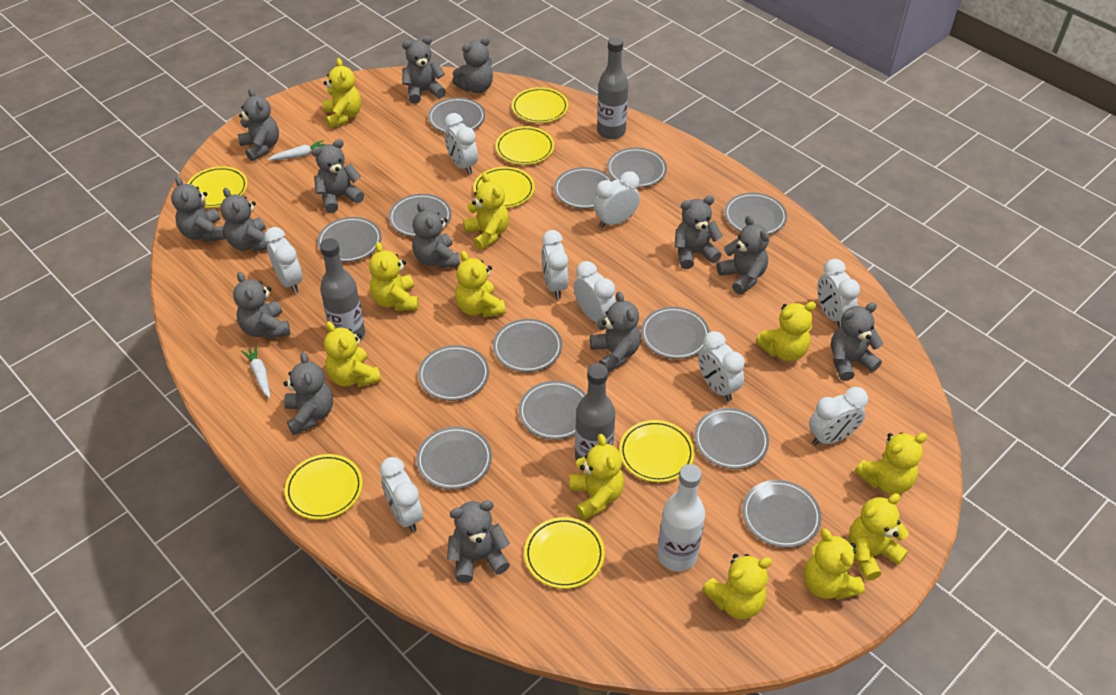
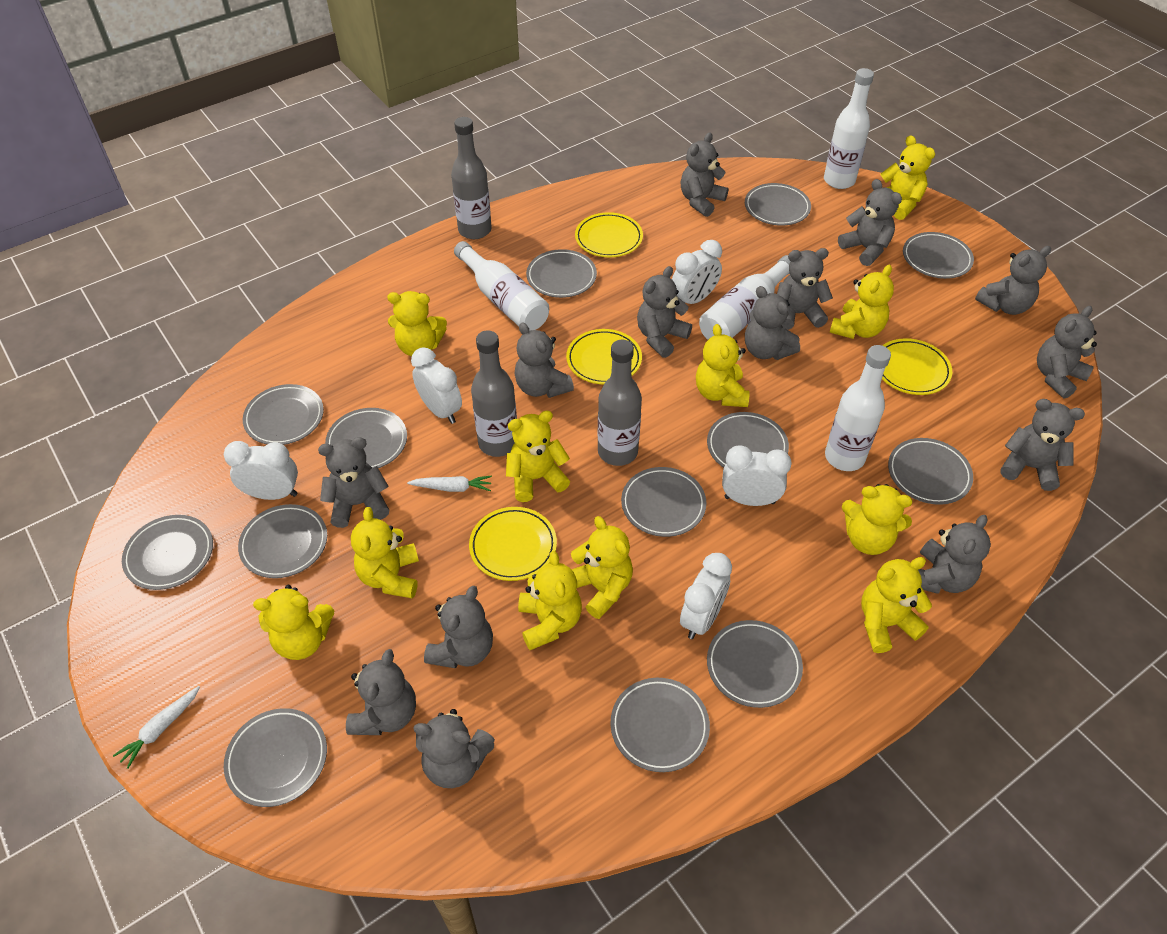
white bottle: [657,464,705,572] = 1 -> [454,241,549,331] [699,255,790,340] [824,68,874,189] [825,345,891,471] = 4
white clock: [264,227,302,293] [380,457,423,532] [444,113,478,174] [541,230,568,299] [574,261,616,322] [594,171,640,228] [698,331,745,401] [809,387,868,445] [817,259,860,327] = 9 -> [224,441,298,500] [411,348,462,424] [672,240,722,304] [680,553,732,639] [722,445,792,506] = 5
yellow plate: [187,166,248,208] [285,454,363,520] [474,167,535,208] [496,126,554,165] [512,87,568,123] [524,517,605,589] [619,420,695,482] = 7 -> [469,507,557,581] [566,329,642,384] [575,212,643,257] [882,338,952,395] = 4

